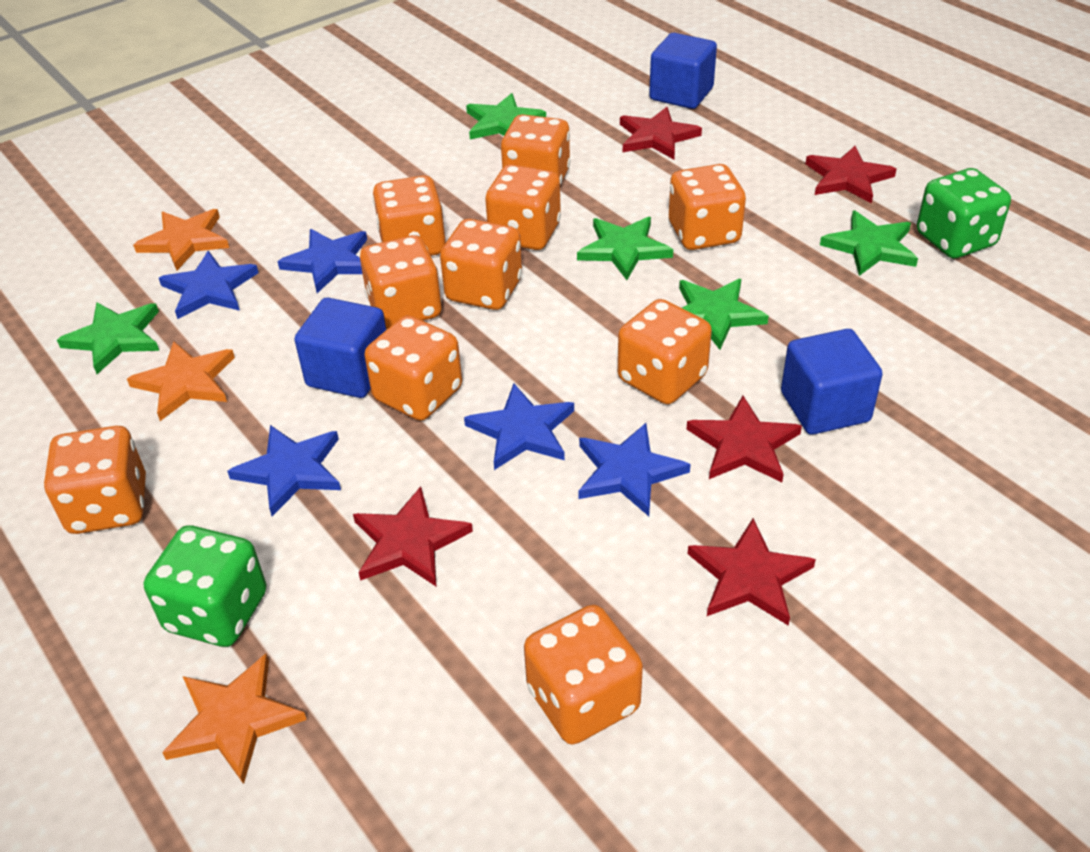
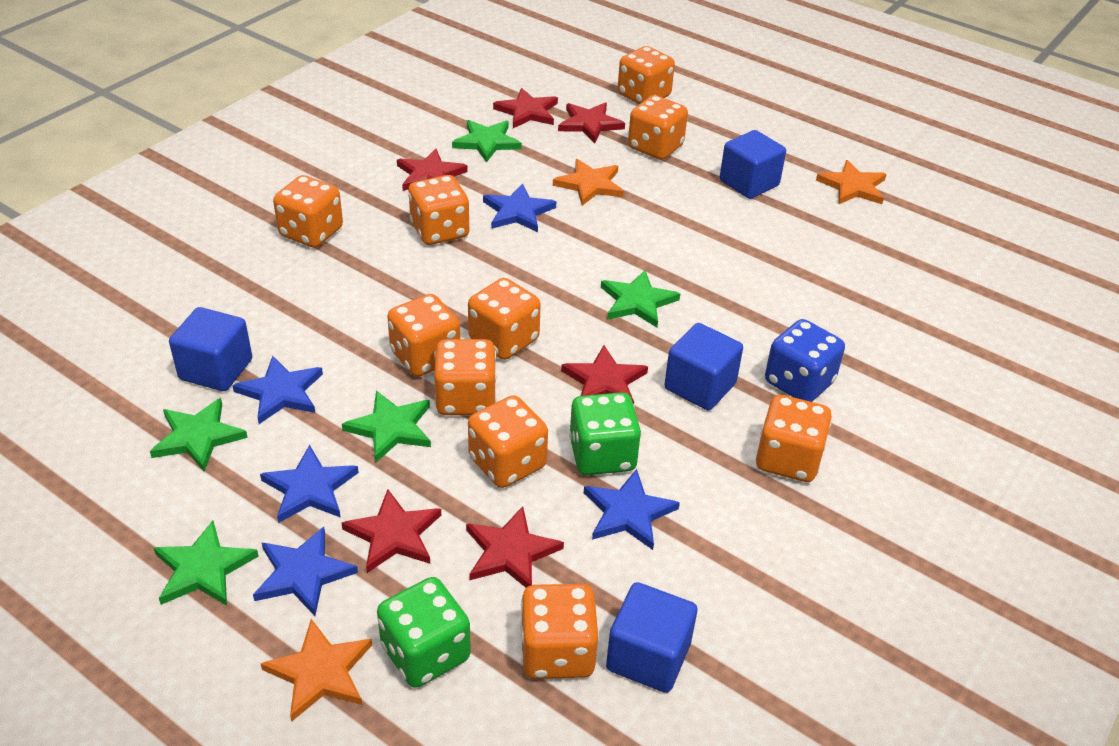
blue cube: [294,298,386,398] [649,33,717,109] [781,329,883,435] = 3 -> [169,307,252,391] [606,582,697,693] [664,323,743,410] [720,130,786,199] = 4
blue dice: none = 0 -> [765,319,845,402] = 1
red star: [353,486,473,586] [620,107,702,159] [686,396,802,482] [688,518,816,626] [805,146,896,203] = 5 -> [341,489,441,573] [397,149,468,191] [466,506,564,588] [493,88,558,128] [558,102,625,143] [561,345,648,404] = 6

